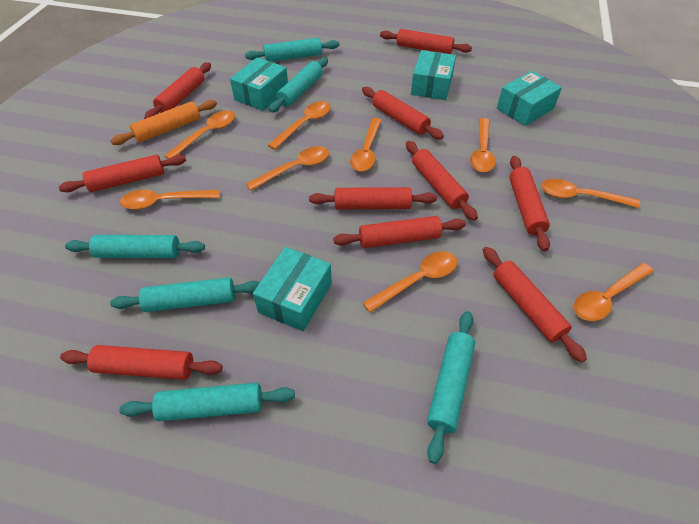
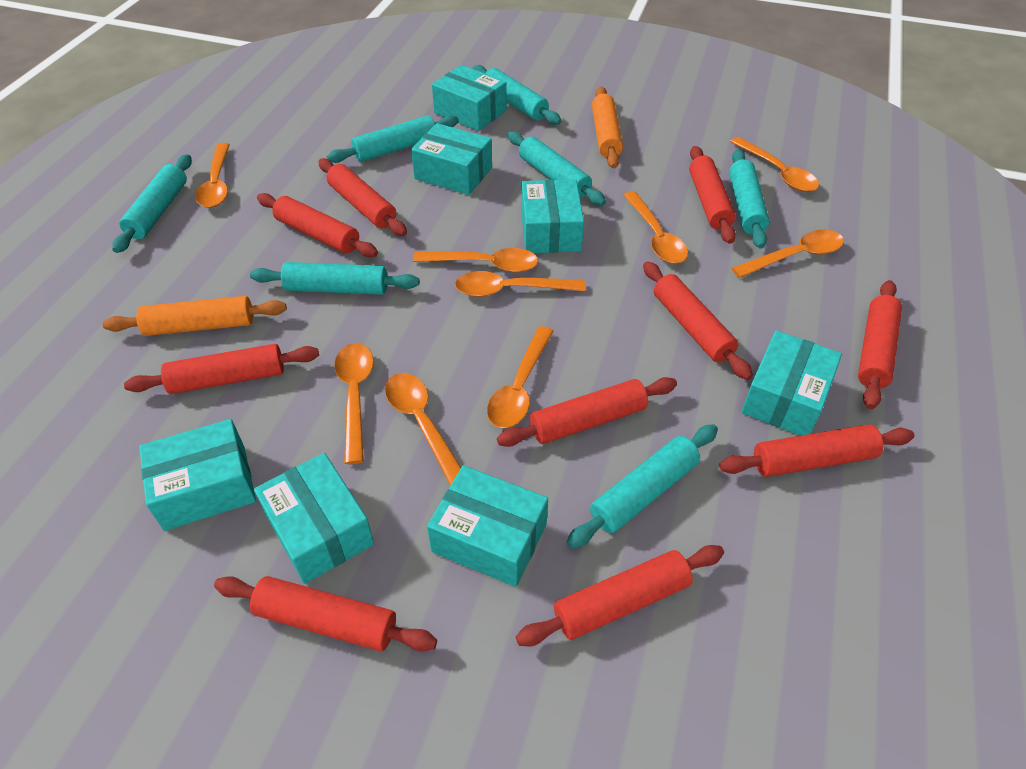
orange rolling pin: [110,100,217,145] = 1 -> [102,296,287,336] [592,86,623,168] = 2
turquoise box: [230,57,288,111] [253,247,332,331] [411,50,456,100] [497,71,562,126] = 4 -> [139,419,256,531] [254,453,374,584] [411,123,492,195] [427,465,548,587] [432,65,507,131] [521,179,584,253] [742,330,842,436] = 7
turquoise rolling pin: [65,235,205,258] [110,277,260,312] [119,383,295,421] [245,38,339,62] [269,57,328,113] [427,311,475,464] = 6 -> [112,154,192,253] [250,262,419,295] [327,115,459,163] [473,65,561,125] [508,131,606,206] [566,424,718,549] [729,149,769,249] = 7

